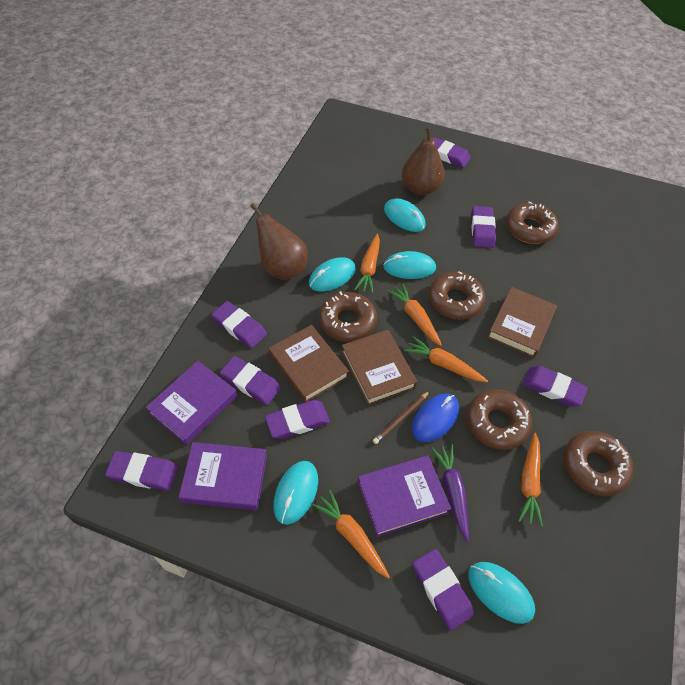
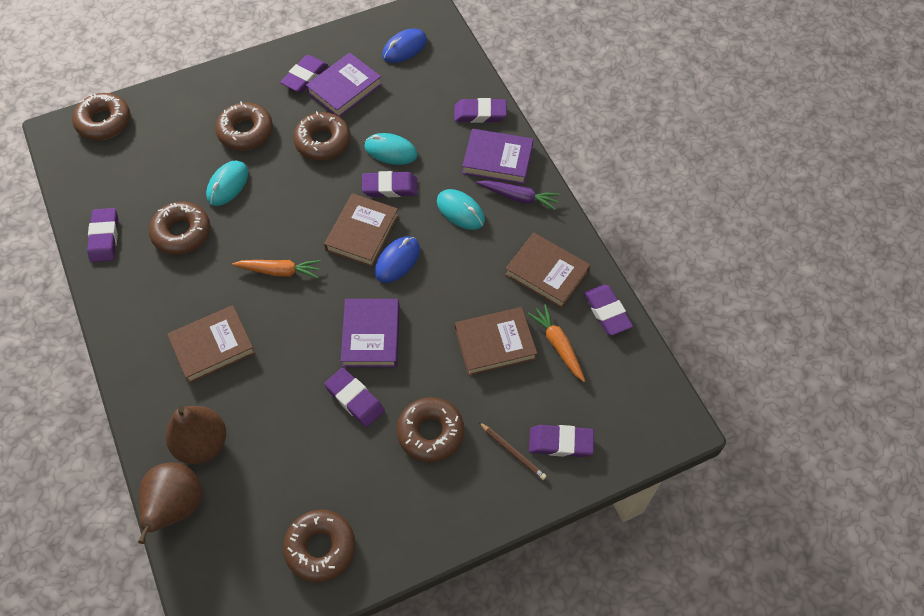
blue mouse: [412,393,459,442] = 1 -> [375,237,420,283] [382,29,427,63] = 2
brown book: [268,325,349,403] [342,330,417,406] [487,287,557,358] = 3 -> [167,305,255,383] [324,193,399,267] [455,307,537,376] [505,233,590,308] = 4
brown donut: [319,291,377,342] [428,271,486,320] [466,389,532,450] [506,202,558,244] [563,431,633,496] = 5 -> [72,93,130,140] [149,202,211,255] [215,101,273,150] [283,509,356,583] [293,111,351,161] [397,397,464,463] = 6
orange carrot: [312,490,390,579] [354,234,380,293] [387,283,442,346] [404,336,488,382] [518,433,543,527] = 5 -> [232,260,321,278] [527,304,585,382] = 2
purple eraser: [105,451,178,491] [211,301,267,348] [220,356,281,405] [265,400,330,439] [413,549,474,630] [432,137,471,168] [471,206,496,248] [523,366,588,407] = 8 -> [87,208,118,262] [280,55,328,93] [324,368,385,427] [362,171,418,197] [454,98,507,123] [529,425,594,457] [584,285,633,336] = 7
turquoise mouse: [273,461,318,525] [309,257,356,292] [383,251,436,279] [384,199,426,232] [468,562,535,624] = 5 -> [206,160,248,206] [364,133,418,165] [437,189,485,230] = 3

